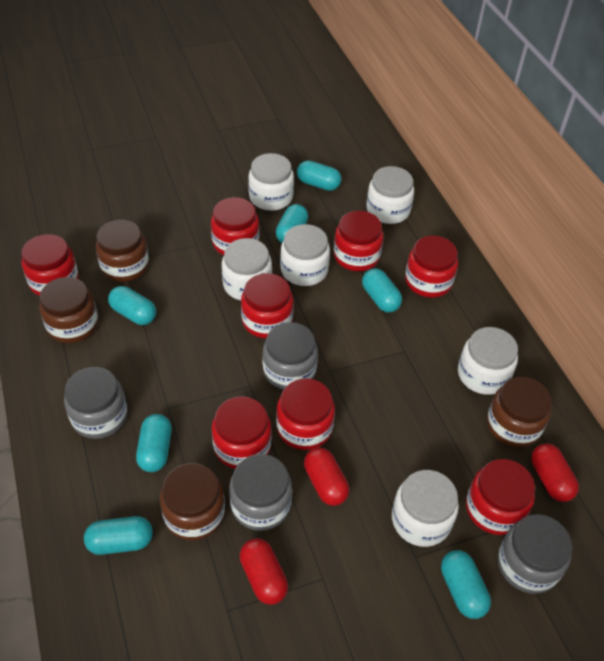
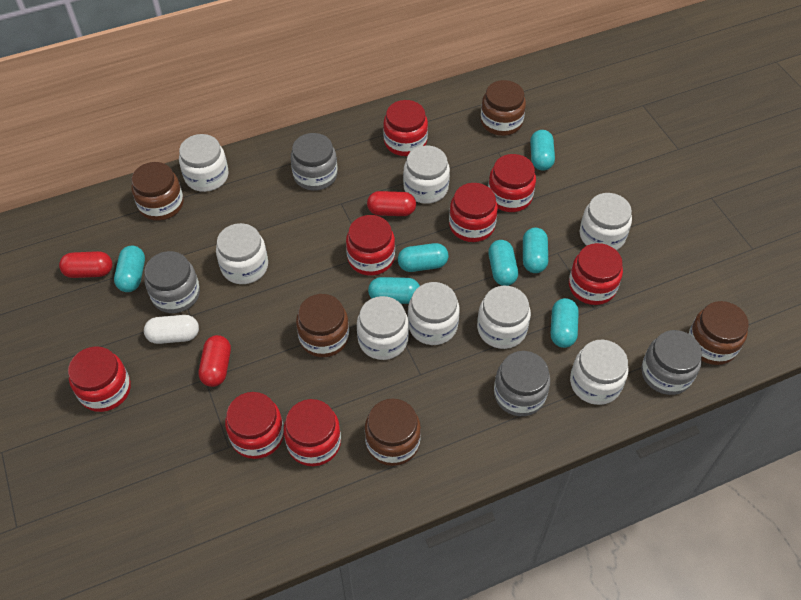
brown jar: [39,277,98,343] [96,220,149,282] [160,463,225,541] [487,377,552,447] = 4 -> [131,162,184,221] [296,294,349,357] [365,399,421,466] [481,80,526,136] [688,301,749,365] = 5
white capsule: none = 0 -> [144,315,199,344] = 1
white jar: [222,238,272,300] [248,153,294,211] [280,224,330,286] [366,166,414,224] [392,470,459,547] [458,327,518,395] = 6 -> [179,134,229,192] [216,223,268,284] [357,296,409,360] [403,146,450,204] [408,282,460,345] [477,286,531,349] [570,340,628,405] [580,193,632,250] = 8

